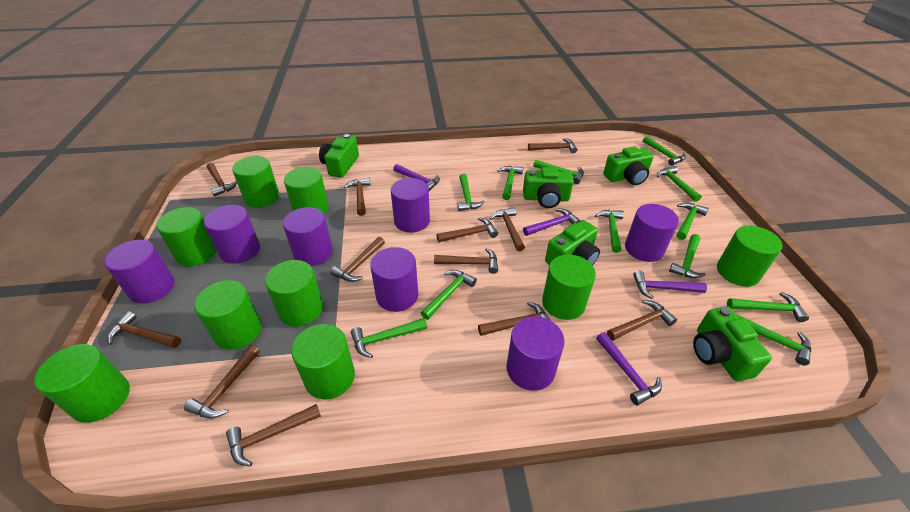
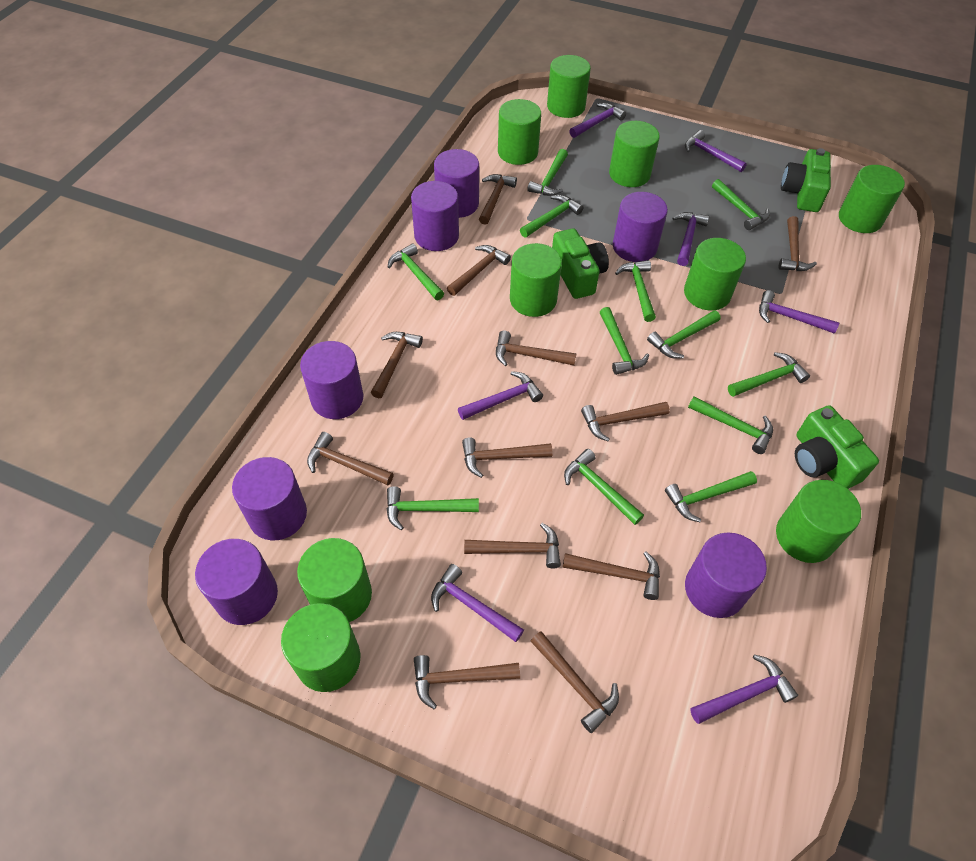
green camera: [319,134,359,178] [523,167,574,208] [545,220,600,265] [603,147,654,185] [693,306,772,381] = 5 -> [552,229,609,299] [781,148,831,212] [795,405,879,489] = 3
purple hammer: [393,164,440,191] [523,208,581,236] [596,332,662,405] [633,271,707,299] = 4 -> [431,564,524,642] [458,371,543,420] [569,103,626,138] [672,212,709,266] [685,130,747,172] [690,654,798,724] [759,290,839,334] = 7

